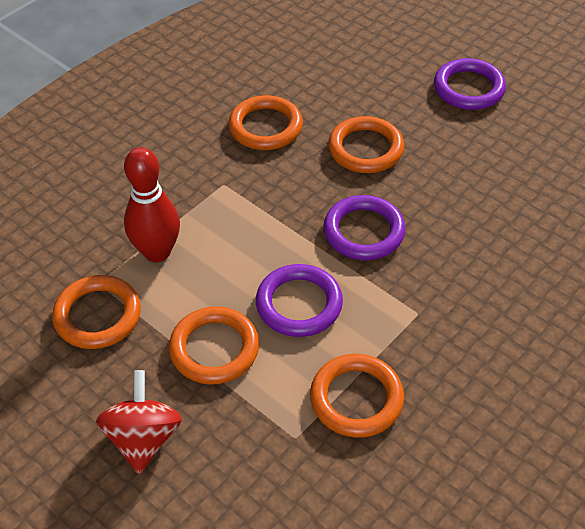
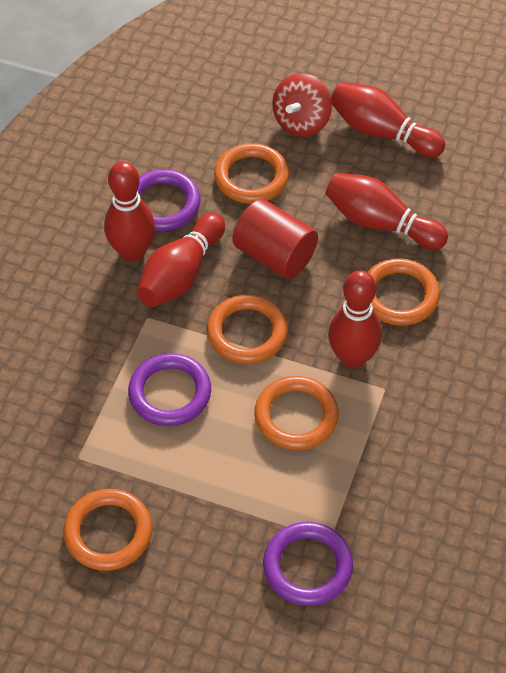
red bowling pin: [124,147,180,262] = 1 -> [104,161,155,262] [137,213,225,307] [325,173,448,250] [328,270,382,369] [331,82,445,158] = 5
red cylinder: none = 0 -> [232,199,318,279] = 1

